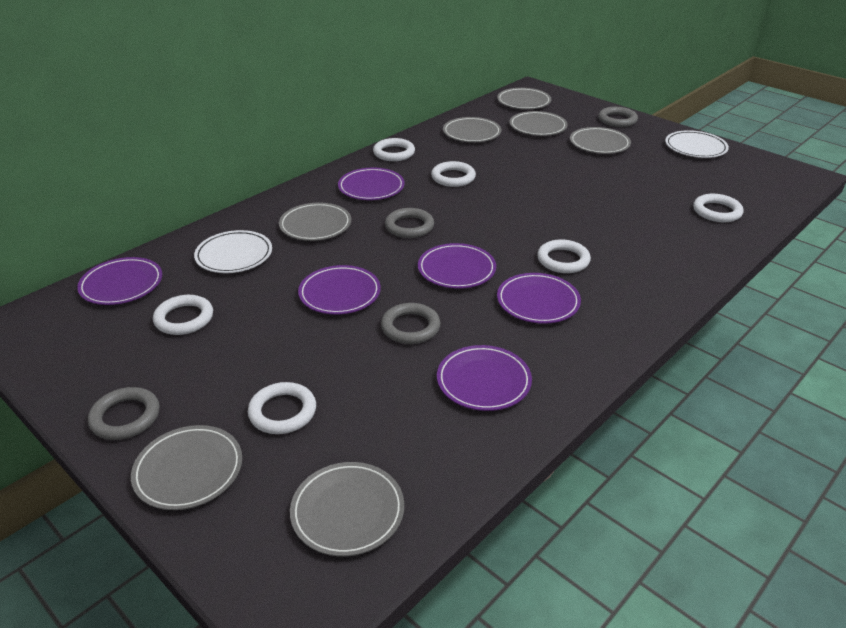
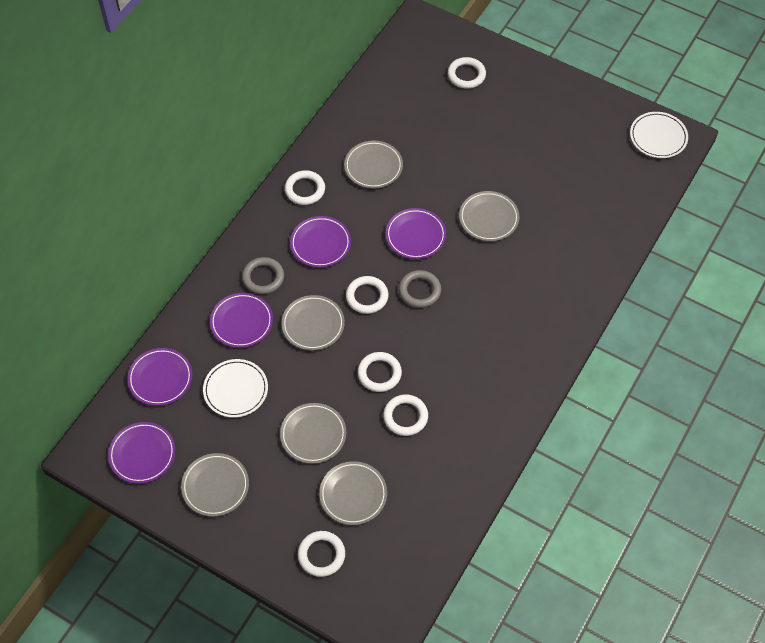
grey plate: [131,425,242,510] [279,202,351,241] [290,462,404,556] [443,117,502,142] [497,88,551,109] [509,111,568,136] [570,127,631,154] = 7 -> [181,453,249,517] [280,403,346,464] [281,295,345,350] [319,461,387,525] [344,141,403,189] [459,191,519,241] = 6
grey ring: [88,387,160,440] [381,303,440,344] [385,208,434,238] [598,107,638,127] = 4 -> [242,257,284,294] [399,270,441,308] = 2
purple plate: [77,257,162,305] [298,265,381,315] [338,168,405,200] [418,243,496,289] [437,345,532,411] [497,273,581,324] = 6 -> [108,422,175,484] [127,348,192,406] [210,293,273,348] [290,216,351,268] [386,208,446,259] = 5

